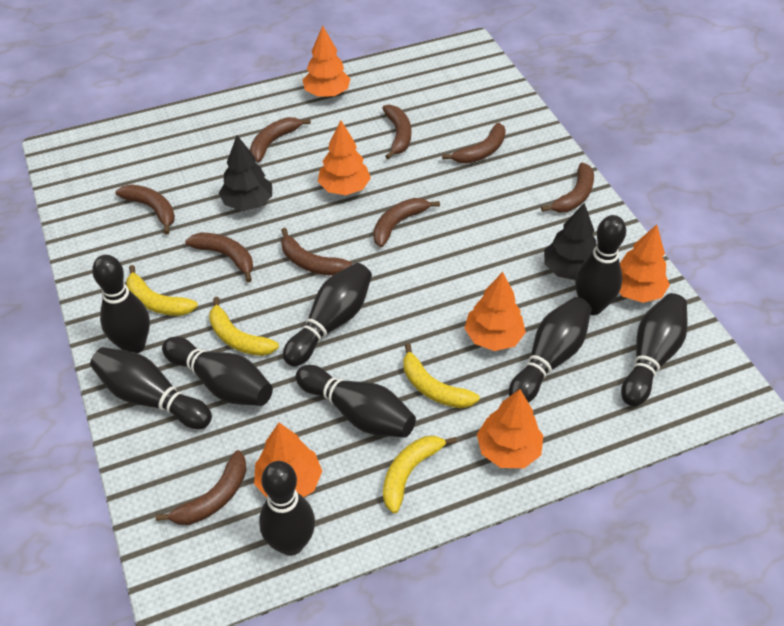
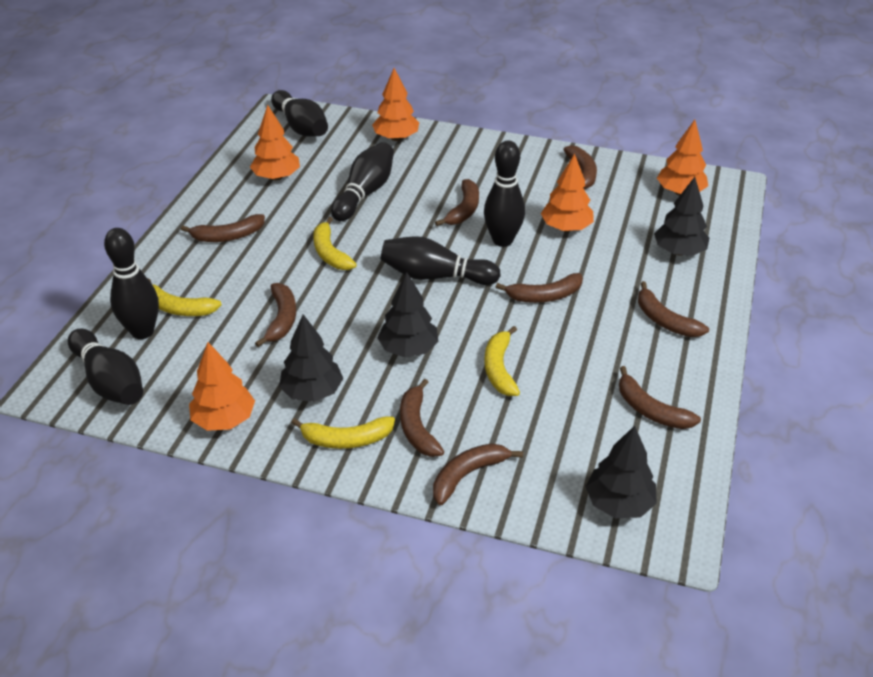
black bowling pin: [90,347,212,429] [92,255,150,354] [162,337,273,406] [259,461,315,556] [283,263,372,366] [296,365,416,438] [509,297,591,403] [575,215,626,315] [621,293,688,406] = 9 -> [68,329,143,405] [104,228,159,339] [271,90,328,137] [331,142,394,221] [381,236,501,285] [484,141,525,247] = 6
black tree: [219,135,272,211] [544,203,597,280] = 2 -> [279,314,343,402] [377,272,438,357] [585,426,657,518] [654,177,709,256] = 4
orange tree: [254,423,322,498] [302,26,350,97] [318,121,371,195] [464,272,526,351] [477,389,543,468] [619,225,670,303] = 6 -> [189,342,255,431] [250,105,300,180] [372,68,419,141] [541,153,594,232] [657,120,708,196] = 5

